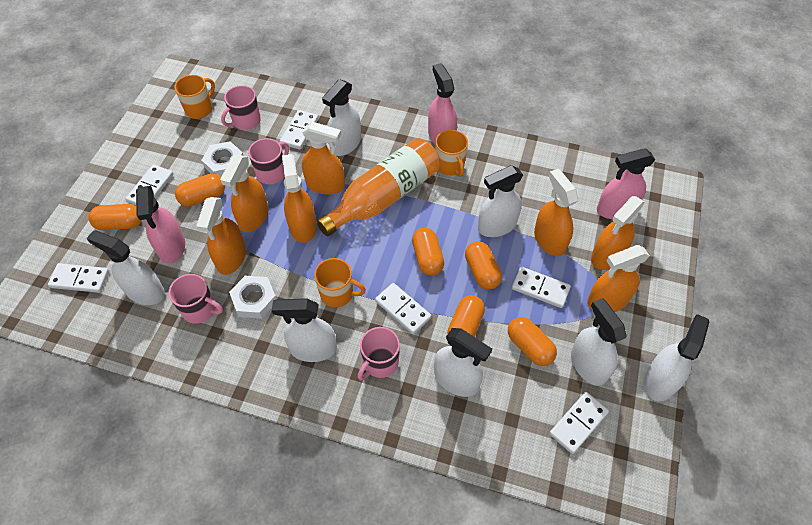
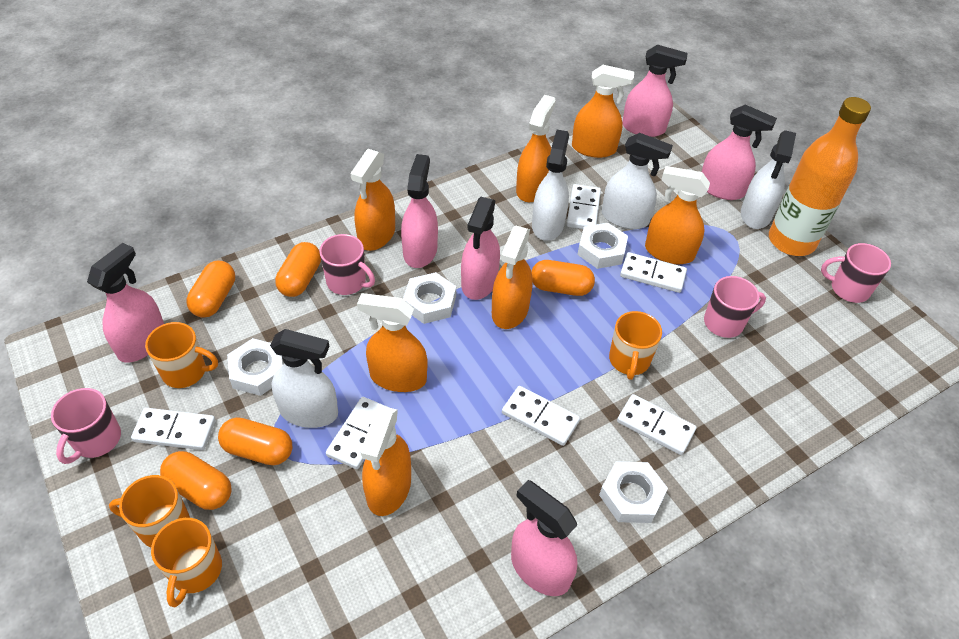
orange capsule: [88,204,142,231] [175,173,225,206] [412,228,444,276] [447,295,485,337] [465,241,502,290] [508,317,557,366] = 6 -> [160,451,232,510] [186,261,235,318] [218,417,292,465] [275,242,321,297] [531,260,595,296] = 5
orange mug: [174,75,215,119] [314,258,366,307] [435,130,468,177] = 3 -> [109,475,190,547] [145,322,218,388] [151,518,222,607] [609,311,662,380] = 4
pink spray bottle: [136,186,185,264] [428,63,457,144] [597,148,655,219] = 3 -> [87,243,164,363] [401,154,438,268] [461,197,500,300] [511,480,577,596] [622,45,688,137] [702,105,777,200] = 6
white nut: [202,141,244,177] [229,276,277,319] = 2 -> [227,338,284,396] [403,272,456,324] [577,223,628,269] [599,461,668,523] = 4
white spray bottle: [86,230,165,305] [272,298,337,362] [322,79,361,156] [434,328,492,397] [478,165,523,237] [571,298,626,386] [644,314,709,402] = 7 -> [270,329,338,428] [532,130,569,241] [602,133,673,229] [741,130,796,229] = 4

